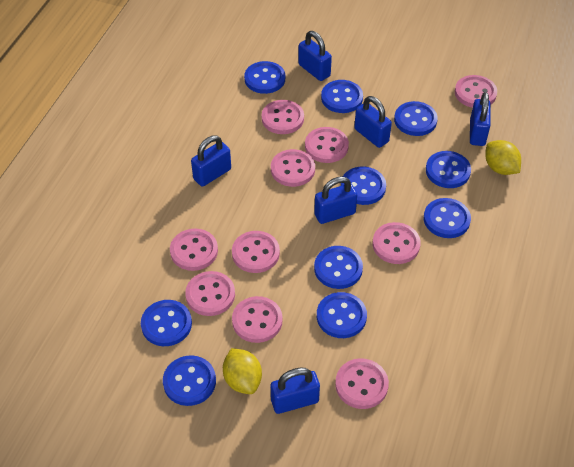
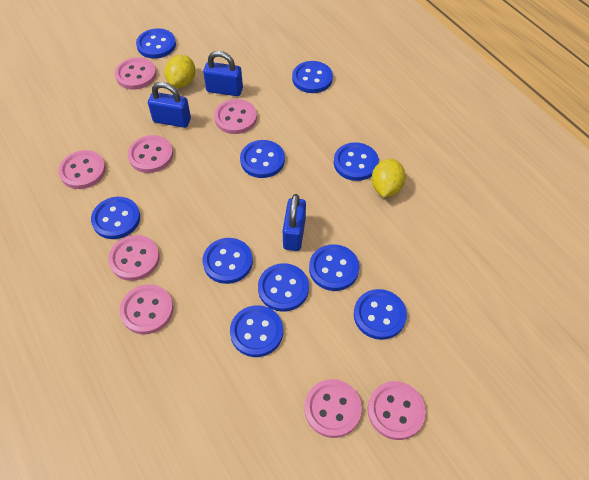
blue padlock: [191,136,231,187] [271,368,320,414] [298,31,332,81] [314,176,357,224] [354,96,392,148] [470,92,490,146] = 6 -> [148,82,191,128] [203,51,243,96] [283,194,306,251] = 3
pink button: [170,229,218,271] [185,271,235,316] [232,231,280,273] [232,296,283,343] [262,100,304,134] [271,149,315,187] [305,127,349,163] [335,358,389,409] [373,222,421,264] [455,75,497,108] = 10 -> [58,150,106,189] [108,235,160,281] [115,57,156,90] [120,284,173,334] [128,135,173,173] [214,99,257,134] [304,379,362,438] [367,381,426,440] = 8

